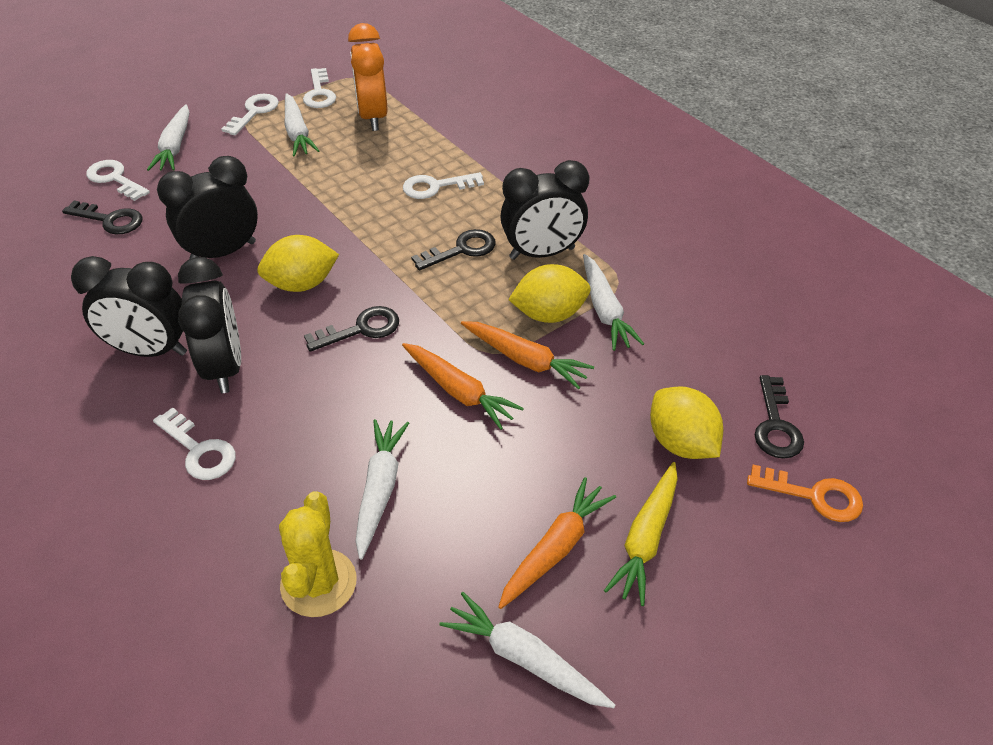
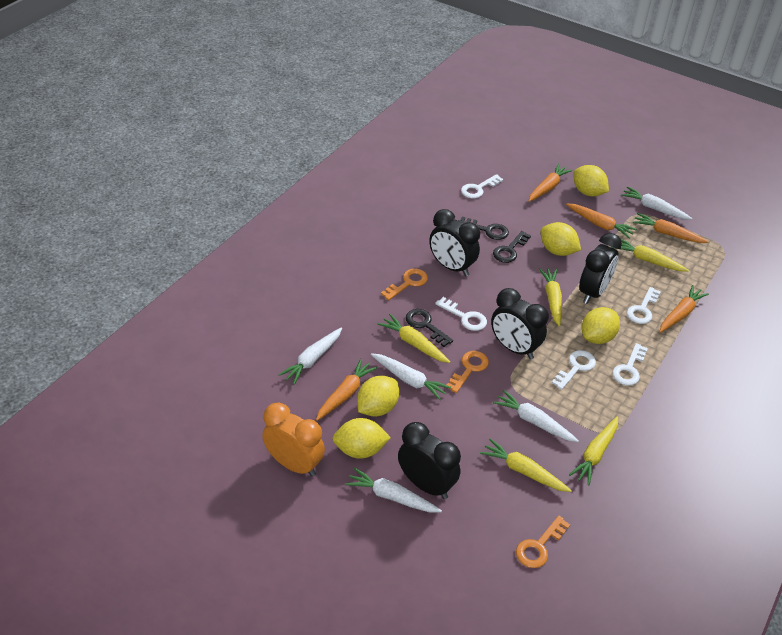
black key: [62,200,142,234] [304,306,399,352] [411,229,496,271] [754,375,804,459] = 4 -> [406,309,453,347] [459,217,509,240] [493,231,531,263] = 3
orange carrot: [402,343,524,430] [461,321,594,389] [499,477,616,609] = 3 -> [316,358,378,421] [529,164,572,202] [566,203,637,239] [633,213,709,243] [660,285,709,333] = 5
orange key: [747,464,863,522] = 1 -> [381,268,428,300] [447,351,489,393] [516,516,570,568] = 3
yellow cactus: [279,491,357,617] = 1 -> none = 0
yellow carrot: [604,462,678,606] = 1 -> [378,314,450,363] [480,439,572,492] [539,268,562,327] [569,416,618,485] [612,239,689,272] = 5
yellow lemon: [257,235,339,292] [508,264,591,323] [650,386,723,459] = 3 -> [332,418,391,459] [357,376,399,416] [540,222,581,256] [574,165,609,196] [582,307,620,344] = 5

